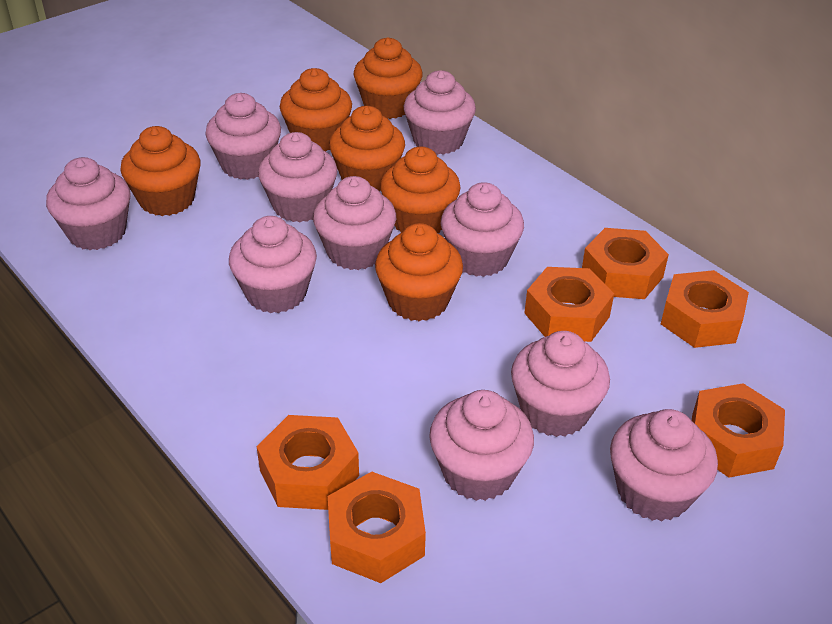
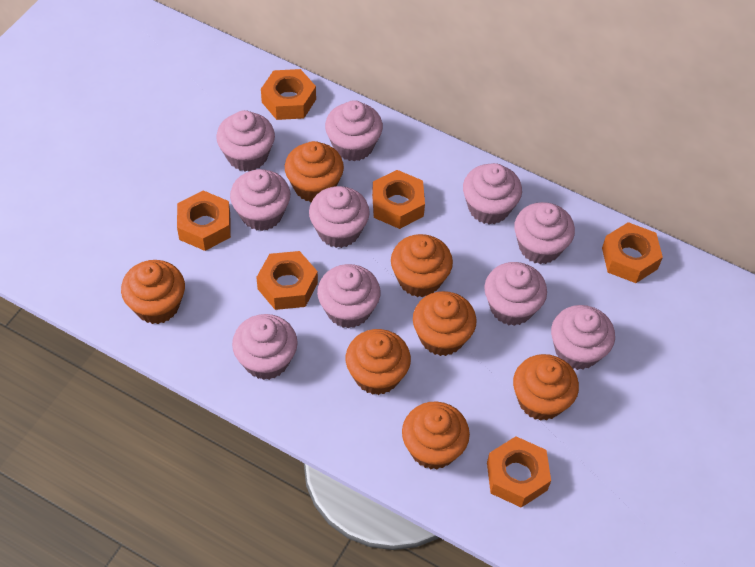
orange cupcake: [120,126,200,216] [280,68,352,152] [329,106,405,192] [353,38,423,119] [375,223,463,321] [380,147,460,233] = 6 -> [121,260,185,324] [285,141,344,202] [346,329,411,395] [391,234,453,297] [402,401,470,469] [413,291,477,356] [513,354,579,421] = 7

